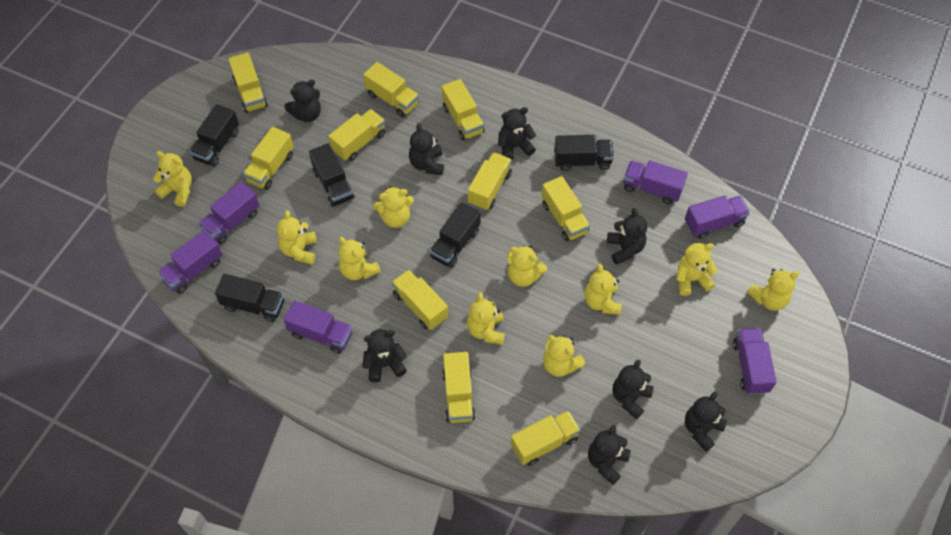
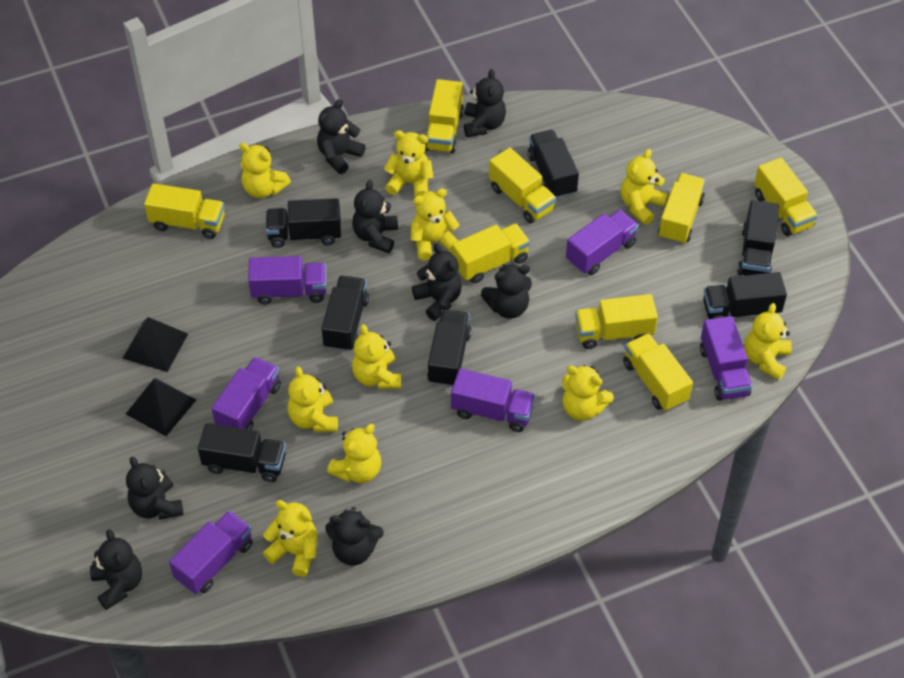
black pyramid: none = 0 -> [122,317,188,372] [126,378,196,436] = 2
black truck: [189,104,239,167] [215,274,284,322] [309,143,355,207] [430,202,481,268] [554,135,614,171] = 5 -> [198,423,286,482] [266,198,341,248] [322,276,369,352] [427,309,472,387] [528,130,579,199] [703,272,787,319] [737,200,779,276] = 7
yellow truck: [228,52,268,113] [243,127,294,190] [328,109,386,161] [363,62,419,117] [391,270,448,330] [442,79,484,140] [442,352,475,423] [468,152,512,211] [510,410,581,466] [542,176,590,241] = 10 -> [144,183,225,239] [425,79,464,153] [452,223,530,284] [489,148,556,224] [575,294,658,349] [623,333,693,411] [658,173,705,245] [754,158,818,236] = 8

